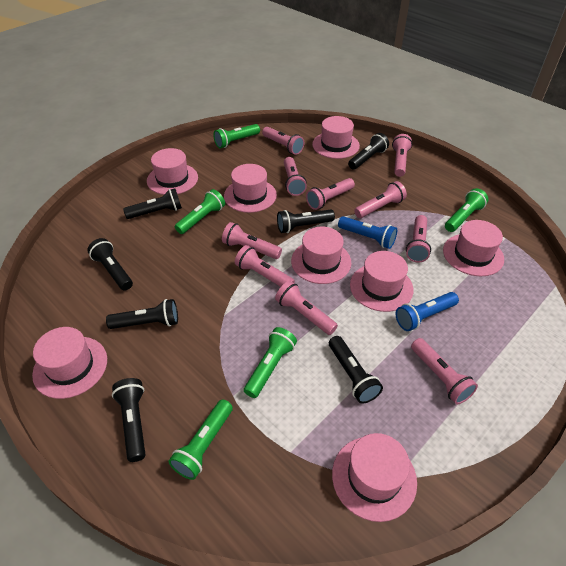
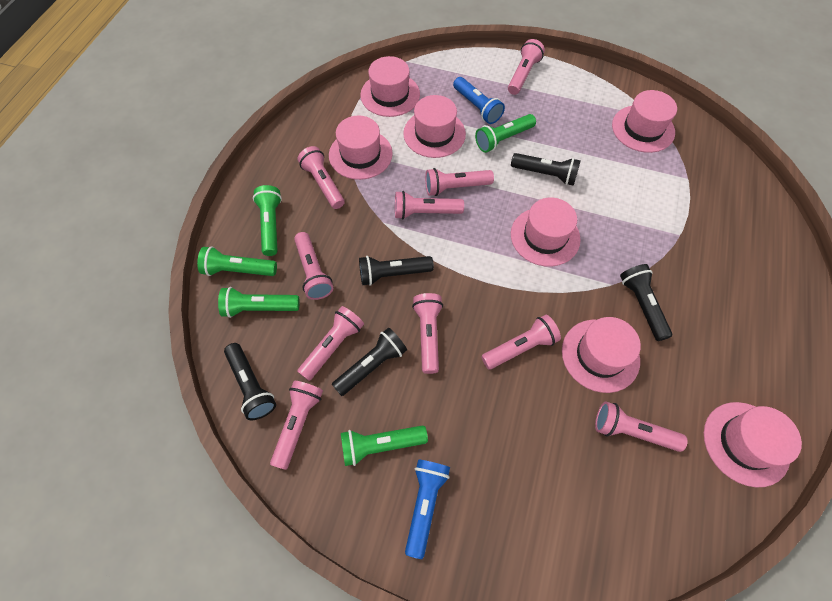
black flashlight: [87,238,133,290] [106,299,178,329] [112,378,146,462] [123,189,182,219] [277,210,335,233] [329,336,383,403] [348,133,389,170] = 7 -> [224,343,276,420] [332,328,407,396] [359,256,434,286] [511,153,581,186] [620,264,672,341] = 5
pink hat: [32,327,107,399] [147,148,198,195] [224,164,277,213] [291,227,351,284] [312,116,360,159] [332,433,417,522] [350,251,414,312] [443,220,504,276] = 8 -> [329,115,393,180] [360,56,420,117] [403,95,466,158] [511,198,581,267] [562,317,641,393] [612,90,677,153] [704,402,802,488] = 7

